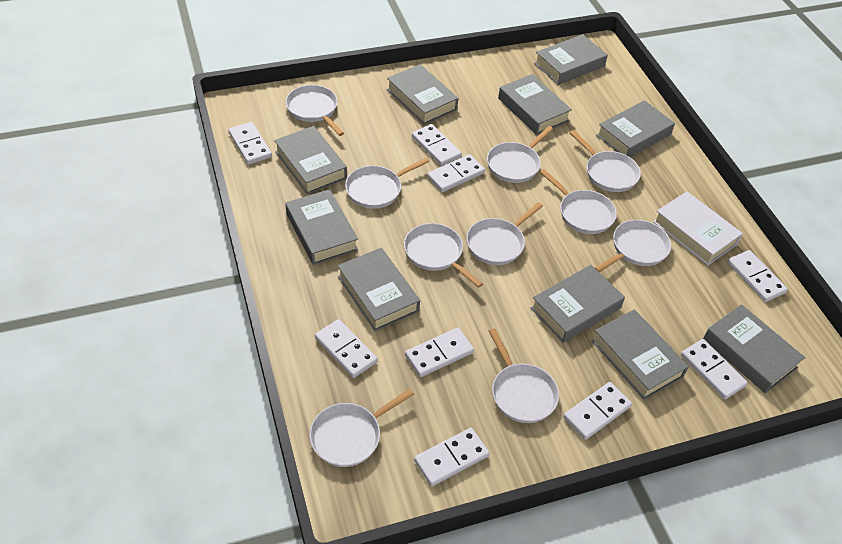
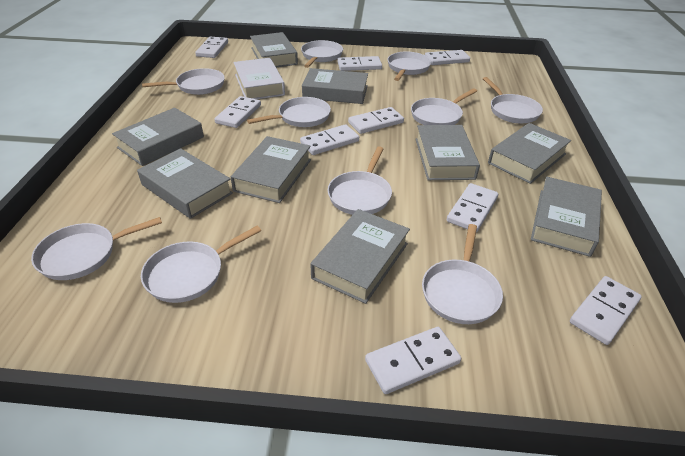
grey book: [274,126,347,194] [285,189,358,265] [338,248,420,331] [387,64,458,125] [498,74,572,135] [530,265,625,343] [534,34,608,85] [591,309,689,400] [596,100,675,157] [703,304,805,394] = 10 -> [112,108,204,166] [137,148,233,219] [231,136,311,203] [250,32,298,67] [302,68,368,104] [310,209,410,304] [415,125,480,180] [488,123,571,184] [531,177,602,257] = 9

